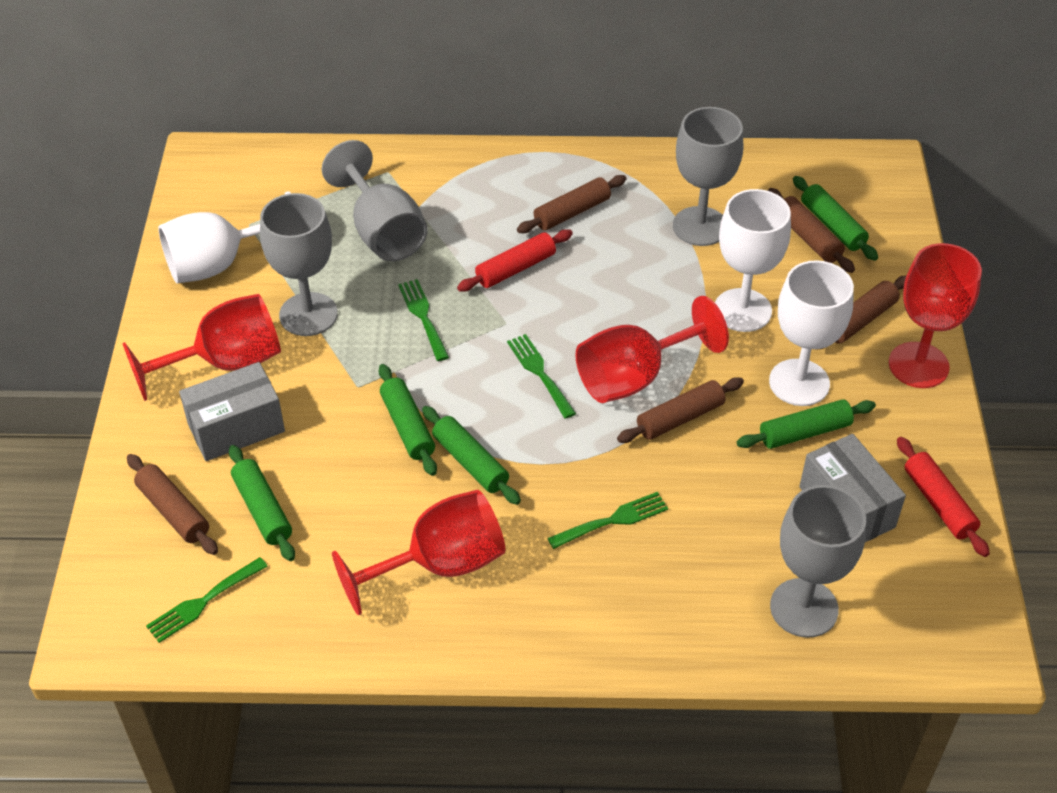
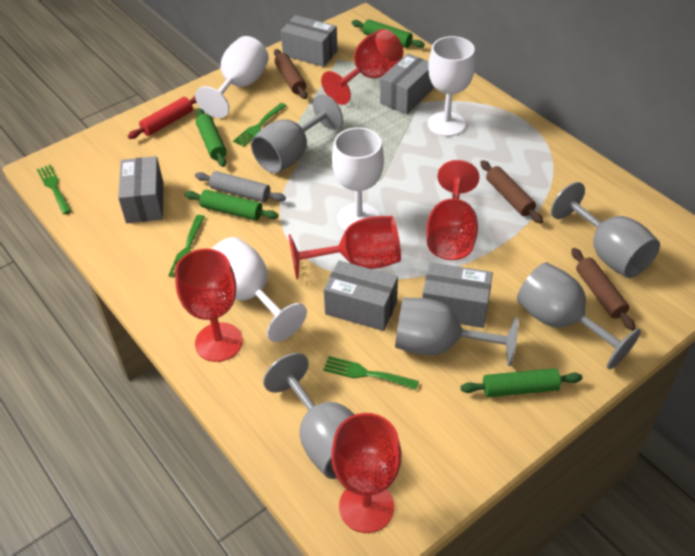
brown rolling pin: [127,454,218,555] [517,175,627,233] [617,377,744,443] [768,188,855,273] [822,275,907,349] = 5 -> [274,49,307,99] [480,160,543,224] [571,248,635,330] = 3
green rolling pin: [229,445,295,561] [379,364,437,476] [422,406,521,505] [737,399,876,449] [793,176,878,261] = 5 -> [184,189,278,220] [196,108,227,167] [352,19,425,48] [460,368,582,397] = 4
grey box: [179,362,285,461] [799,434,906,542] = 2 -> [118,156,163,223] [281,15,337,67] [324,261,398,331] [380,54,433,114] [422,262,493,328] = 5
grey goblet: [260,193,338,336] [322,140,428,261] [673,107,743,246] [770,485,866,638] = 4 -> [251,94,343,173] [263,353,355,479] [395,297,519,366] [517,262,641,369] [551,182,660,278] = 5
grey rolling pin: none = 0 -> [195,171,286,202] = 1
red goblet: [122,294,281,401] [332,490,506,616] [575,296,729,403] [889,243,982,388] = 4 -> [175,249,243,362] [288,216,401,279] [321,29,403,105] [331,413,401,533] [426,160,480,260] = 5
red rolling pin: [457,229,573,292] [897,437,990,557] = 2 -> [128,96,197,139] = 1
white goblet: [158,191,291,283] [715,189,791,332] [769,260,854,406] = 3 -> [195,36,269,118] [212,237,307,342] [332,127,384,230] [428,36,475,137] = 4

